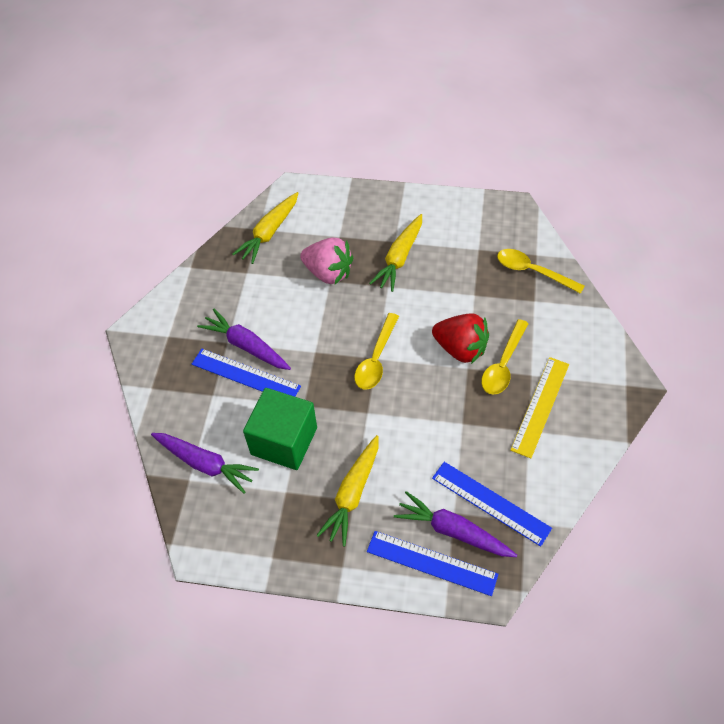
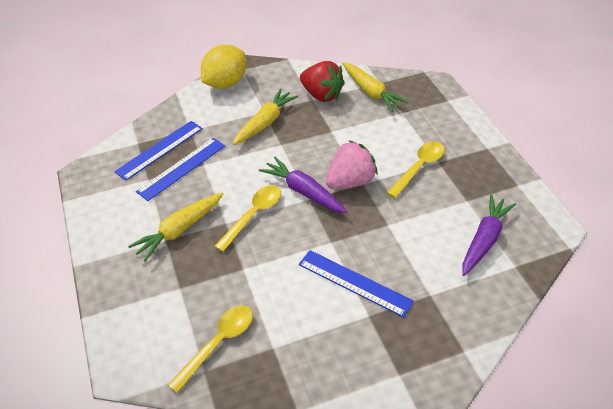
green cube: [243,388,317,470] = 1 -> none = 0
purple carrot: [151,433,259,494] [197,309,291,370] [394,491,517,557] = 3 -> [259,157,347,213] [462,194,516,276] = 2
yellow lemon: none = 0 -> [201,45,246,89] = 1
yellow ruler: [510,357,569,459] = 1 -> none = 0

